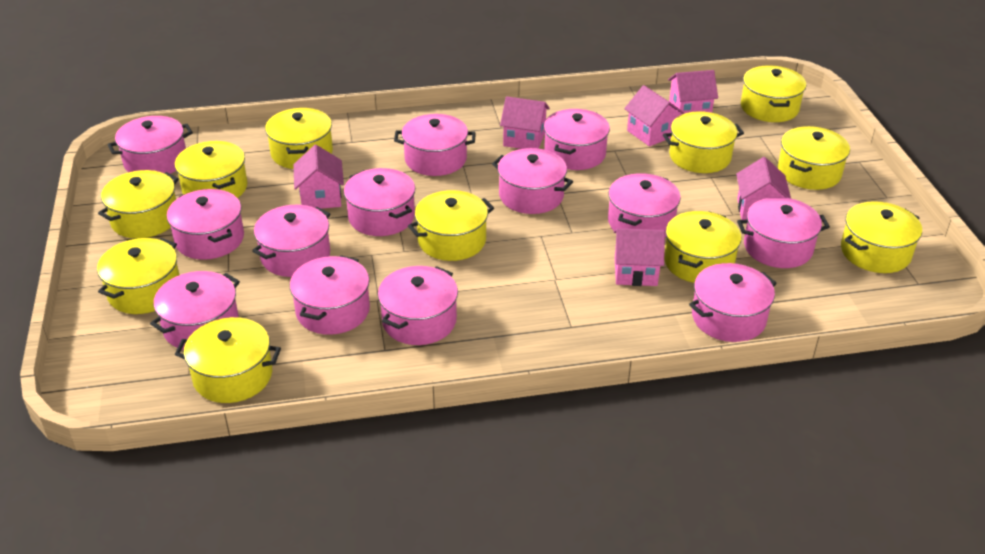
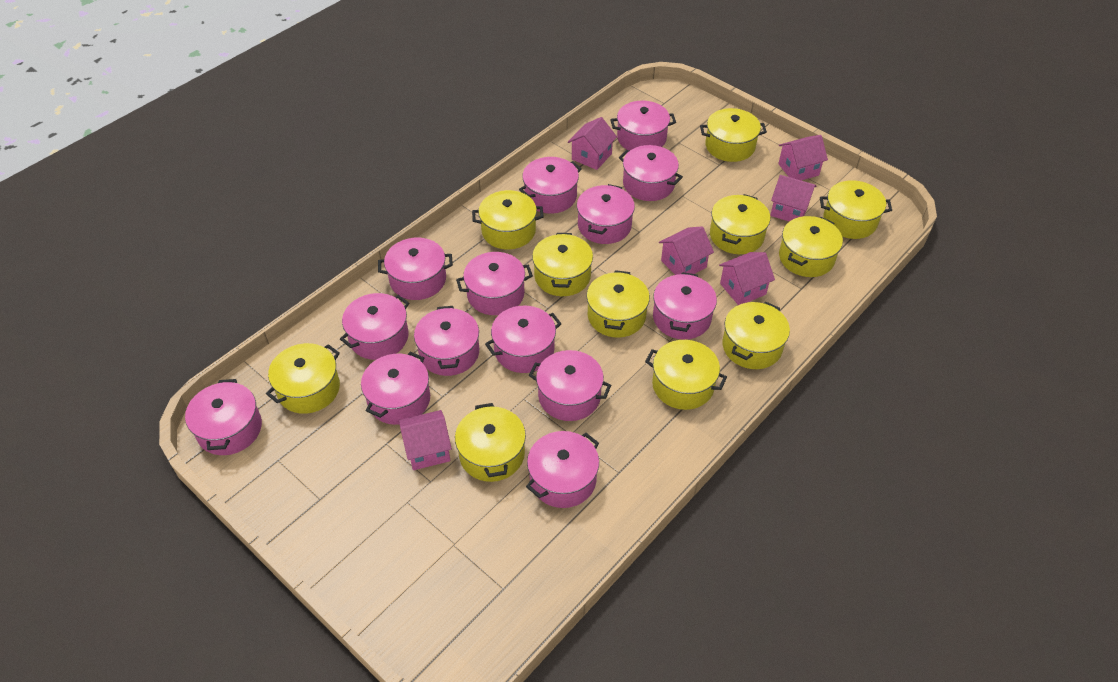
pink pot: [108,116,193,174] [150,271,240,350] [167,189,244,260] [252,205,331,277] [290,255,370,335] [344,168,415,236] [378,266,458,345] [394,114,476,176] [492,148,573,214] [544,109,610,170] [608,173,681,237] [689,263,777,342] [737,197,830,268] = 13 -> [185,379,262,455] [340,293,409,360] [361,352,430,425] [378,238,453,300] [414,306,479,376] [456,252,533,315] [485,306,562,373] [519,157,582,214] [526,431,599,508] [529,350,611,421] [577,184,635,244] [610,101,676,151] [619,145,683,201] [653,272,717,340] = 14

